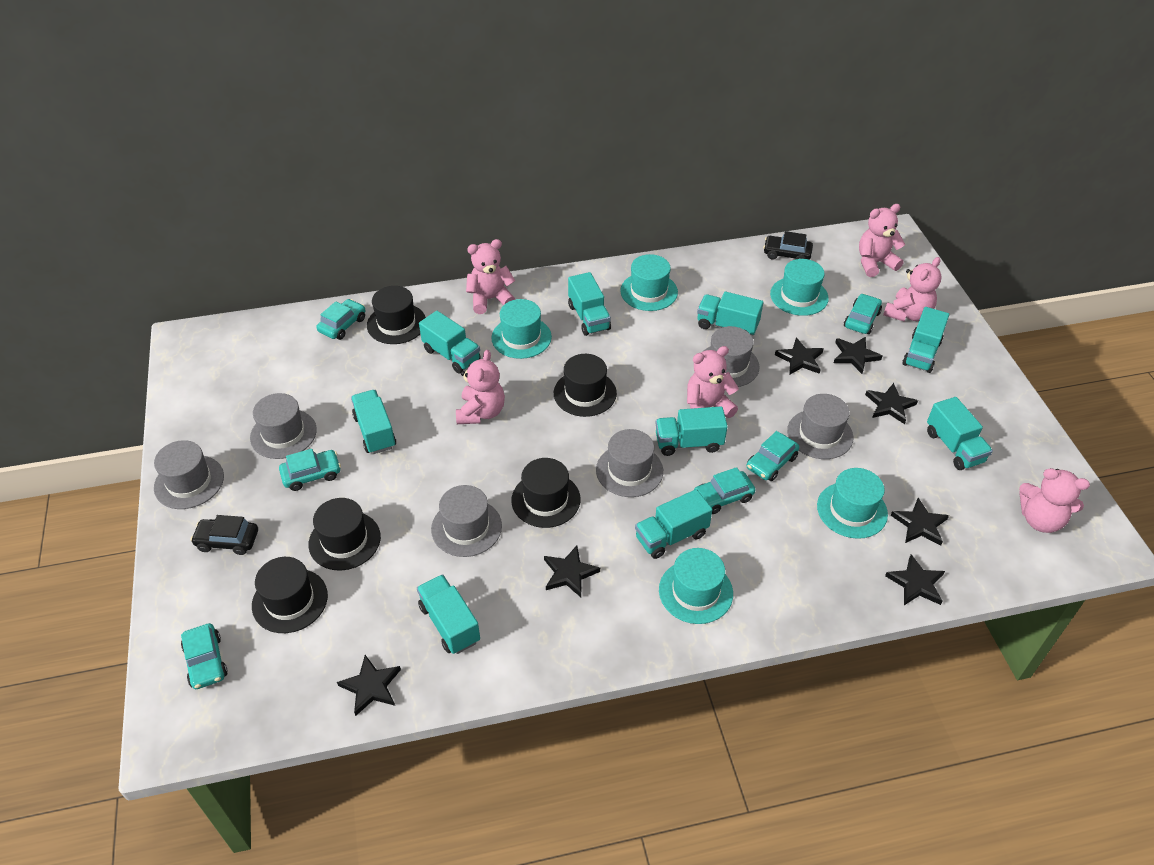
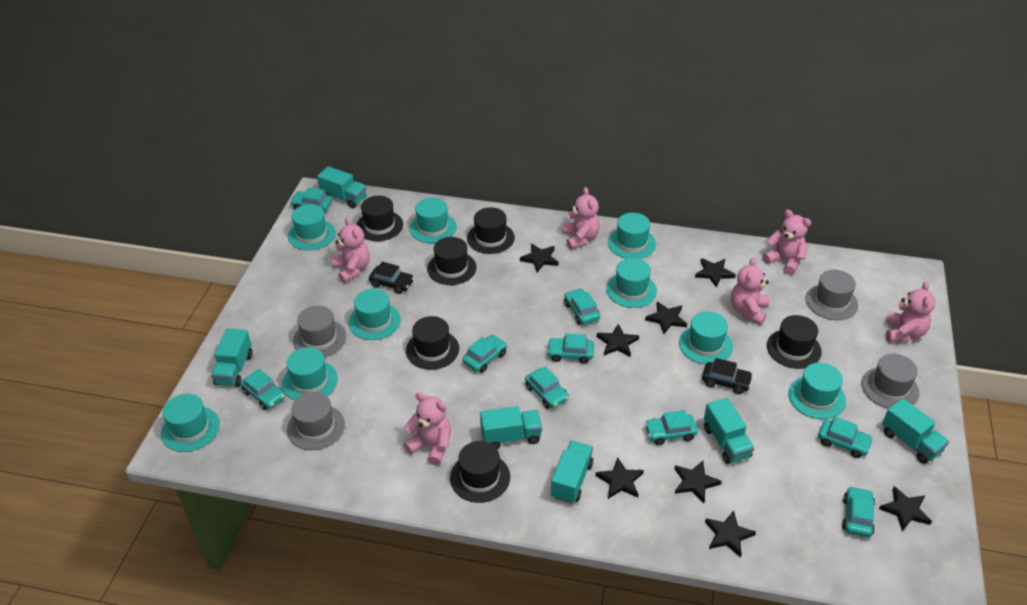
black hat: [252,557,328,633] [308,498,381,571] [367,286,426,344] [511,458,580,528] [554,354,617,417] = 5 -> [356,196,403,241] [406,316,459,370] [427,237,477,285] [450,441,510,503] [467,207,515,254] [767,315,822,369] = 6
black star: [337,655,401,716] [544,546,600,597] [775,338,824,375] [834,337,882,374] [865,383,918,424] [885,554,945,605] [891,498,949,546] = 7 -> [520,243,559,272] [596,457,644,499] [597,324,639,357] [645,301,687,334] [674,461,722,503] [695,258,736,288] [705,511,756,558] [879,486,932,531] = 8
grey hat: [154,440,224,509] [250,393,317,459] [431,485,502,557] [596,429,663,497] [704,326,760,387] [787,394,854,459] = 6 -> [287,392,345,450] [293,306,346,357] [805,270,858,320] [861,354,919,409] = 4
turquoise car: [181,623,228,689] [279,449,341,491] [316,299,366,340] [694,467,756,514] [747,431,799,481] [844,294,882,334] = 6 -> [240,369,286,410] [290,188,332,211] [462,335,507,373] [525,366,569,409] [547,334,594,364] [564,288,600,325] [645,410,698,445] [818,417,874,458] [842,486,875,537] = 9
turquoise hat: [492,299,552,359] [620,254,678,311] [659,548,733,624] [770,259,829,316] [817,468,888,539] = 5 -> [161,394,220,452] [282,347,338,401] [288,204,336,250] [348,289,401,340] [409,197,457,243] [606,258,657,308] [608,213,656,259] [679,311,733,365] [788,363,846,419] = 9
turquoise truck: [351,390,396,454] [417,574,480,654] [419,311,481,373] [568,272,611,336] [635,489,713,559] [655,407,728,456] [697,292,763,336] [903,307,949,373] [927,397,993,470] = 9 -> [211,328,253,387] [317,166,367,208] [480,406,542,449] [551,441,593,504] [704,398,754,464] [882,398,949,464] = 6

